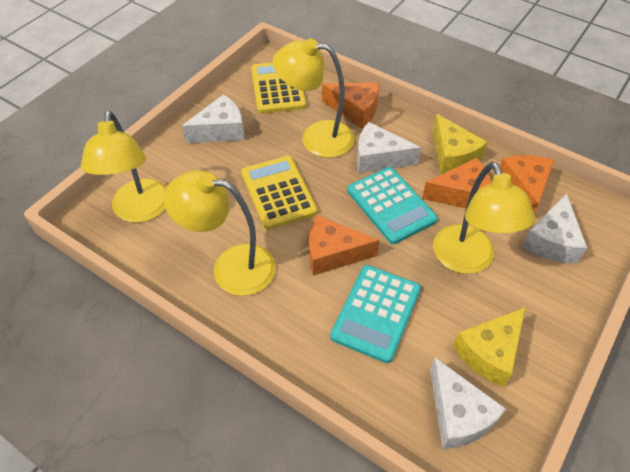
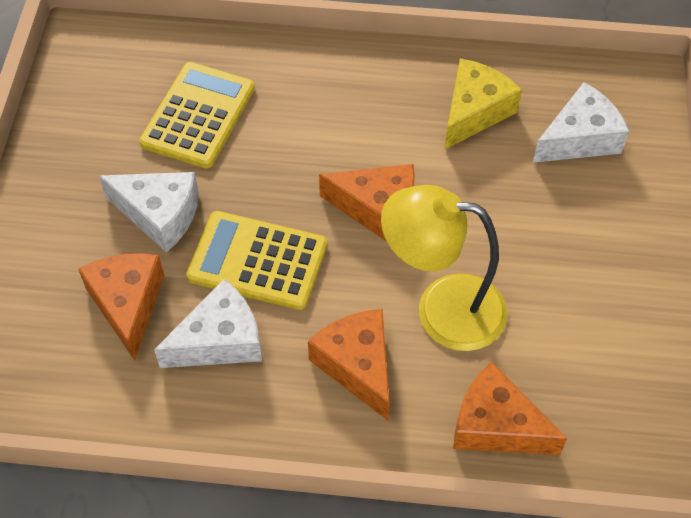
turquoise calculator: [330,265,421,363] [347,167,438,244] = 2 -> none = 0
white cheese: [182,94,245,143] [357,122,421,173] [430,358,506,449] [522,193,587,263] = 4 -> [99,172,199,253] [154,279,262,368] [533,82,629,163] = 3
yellow cheese: [433,114,488,174] [453,307,526,387] = 2 -> [444,58,522,150] = 1
yellow lamp: [81,111,166,223] [164,170,276,296] [273,38,355,158] [433,162,535,274] = 4 -> [381,185,507,351] = 1

